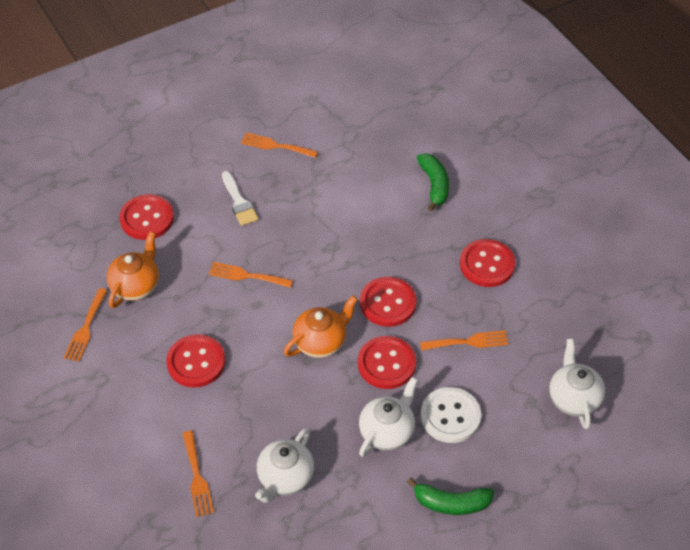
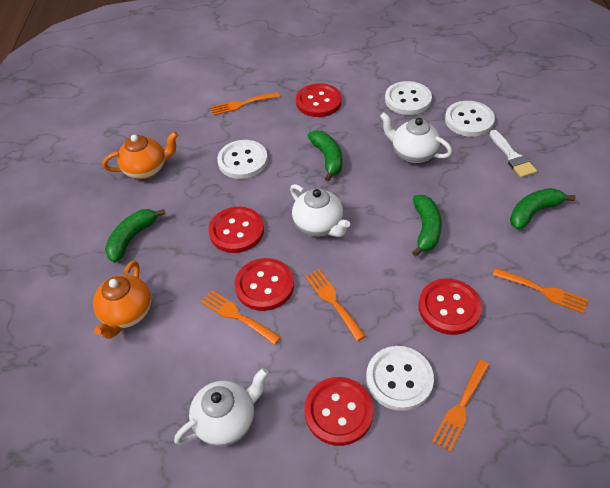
green banana: [407,478,494,515] [417,153,449,211] = 2 -> [105,209,165,263] [308,131,342,181] [412,195,442,257] [510,188,576,230] = 4
white button: [421,387,481,443] = 1 -> [217,140,268,179] [366,346,434,411] [385,81,432,115] [445,101,495,137] = 4

